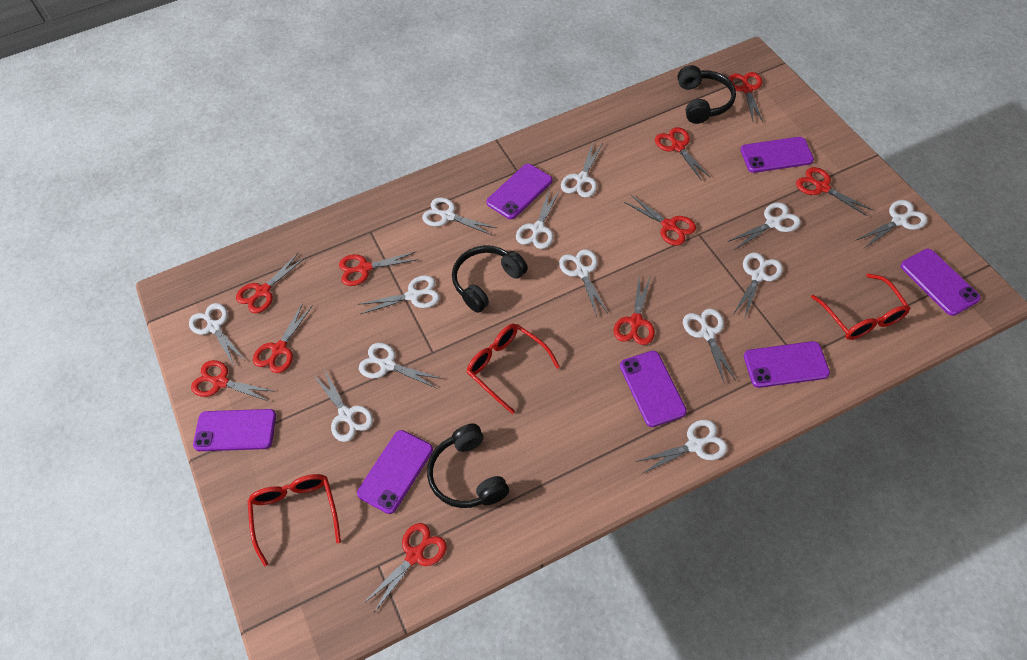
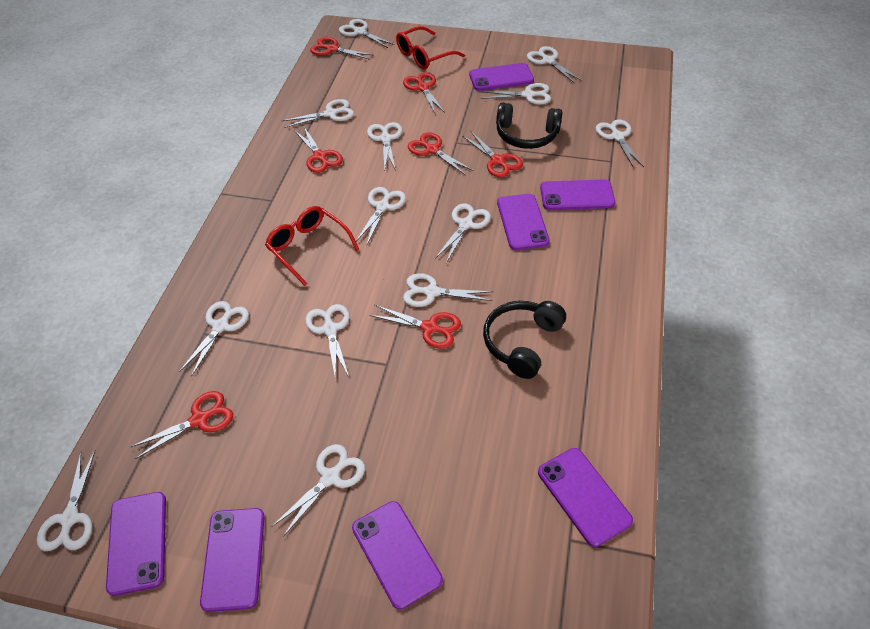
black headphones: [427,424,509,508] [452,245,528,313] [678,65,736,124] = 3 -> [483,301,566,379] [496,102,562,149] = 2
red glasses: [247,474,341,566] [467,323,560,414] [811,274,910,340] = 3 -> [265,206,359,286] [396,26,465,69] = 2
red scissors: [191,360,273,401] [236,253,306,313] [253,303,313,373] [339,251,418,286] [363,523,447,612] [614,276,655,345] [624,195,696,245] [655,127,711,181] [729,72,763,122] [796,167,872,216] = 10 -> [131,391,233,459] [294,127,343,173] [310,37,373,60] [370,305,461,349] [403,72,445,113] [408,132,473,175] [462,132,523,177] = 7

